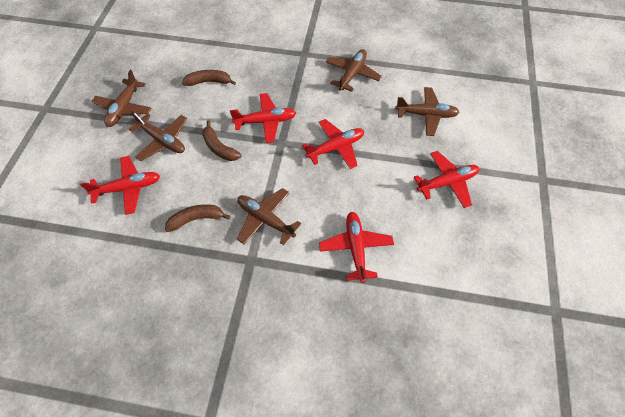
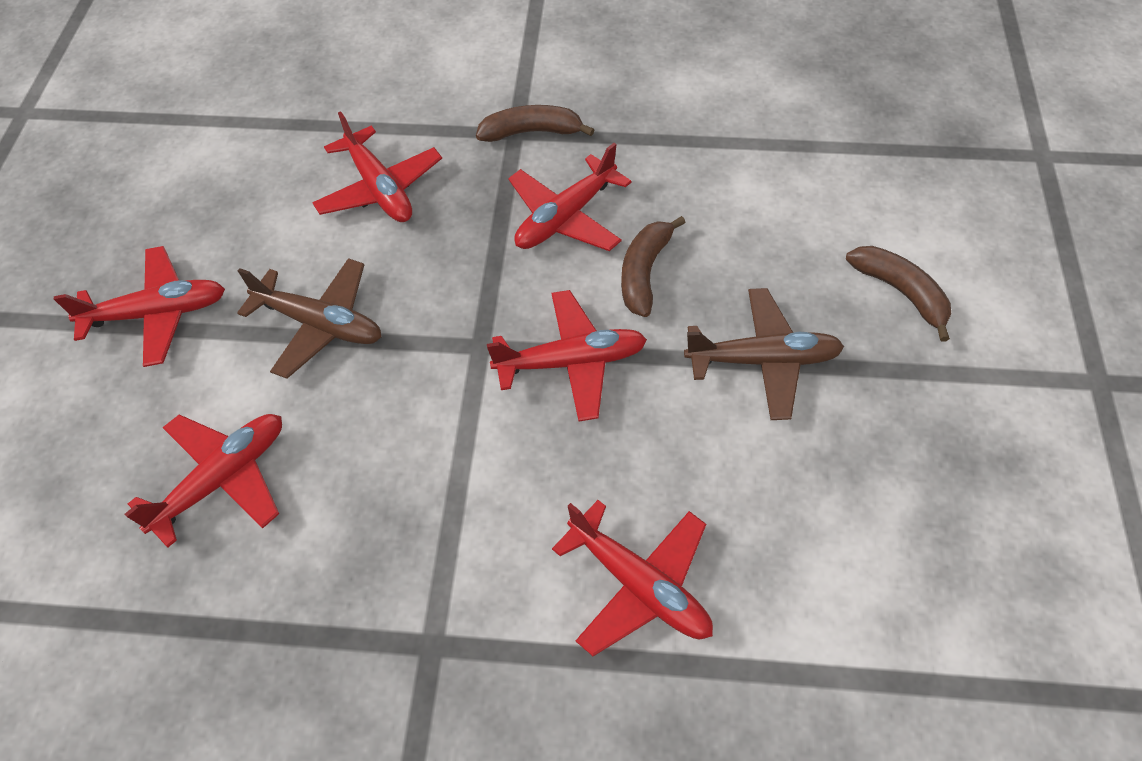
brown plane: [92,70,151,127] [129,111,187,161] [237,188,301,245] [326,49,382,92] [395,87,460,136] = 5 -> [237,258,381,379] [684,288,844,420] = 2
red plane: [80,156,160,215] [230,93,296,143] [302,119,364,169] [319,212,394,283] [414,151,479,208] = 5 -> [54,246,225,367] [125,414,282,547] [312,111,442,222] [487,290,647,422] [508,143,632,251] [552,500,713,656] = 6

